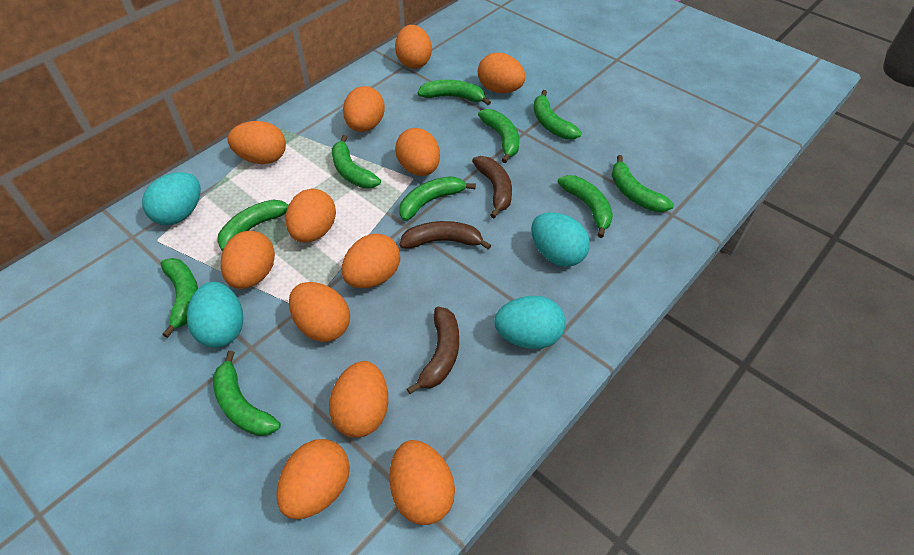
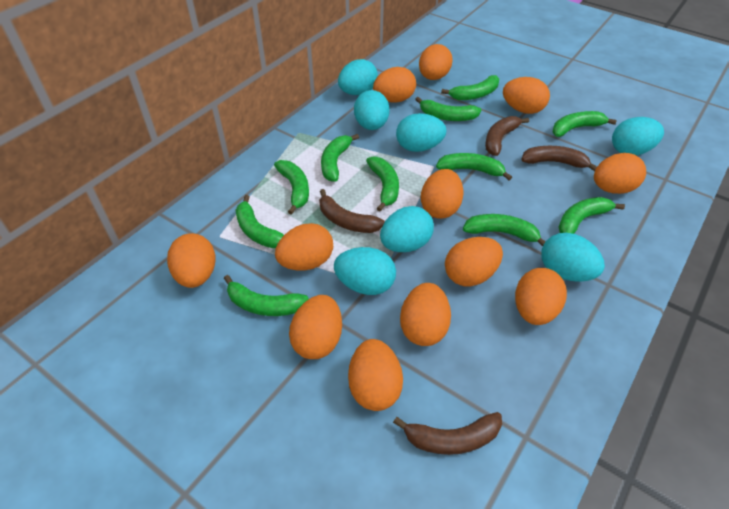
brown banana: [399,221,491,250] [407,307,459,394] [472,156,512,218] = 3 -> [319,189,385,233] [393,412,502,455] [485,116,529,156] [521,146,597,171] = 4
green banana: [161,258,198,338] [213,351,281,436] [217,199,288,251] [332,135,381,188] [399,176,476,221] [418,80,491,105] [478,109,519,163] [534,90,582,139] [558,175,613,238] [612,155,674,212] = 10 -> [224,275,309,316] [236,195,284,248] [274,160,309,215] [321,134,359,182] [366,156,399,211] [415,97,481,121] [436,153,512,180] [441,75,499,100] [463,214,546,246] [552,111,617,137] [558,197,625,234] = 11
turquoise egg: [142,172,200,225] [187,282,243,348] [494,296,566,349] [531,212,590,267] = 4 -> [334,247,396,295] [338,59,378,95] [354,90,390,130] [380,206,434,252] [396,113,446,152] [541,233,605,282] [612,117,664,156] = 7

